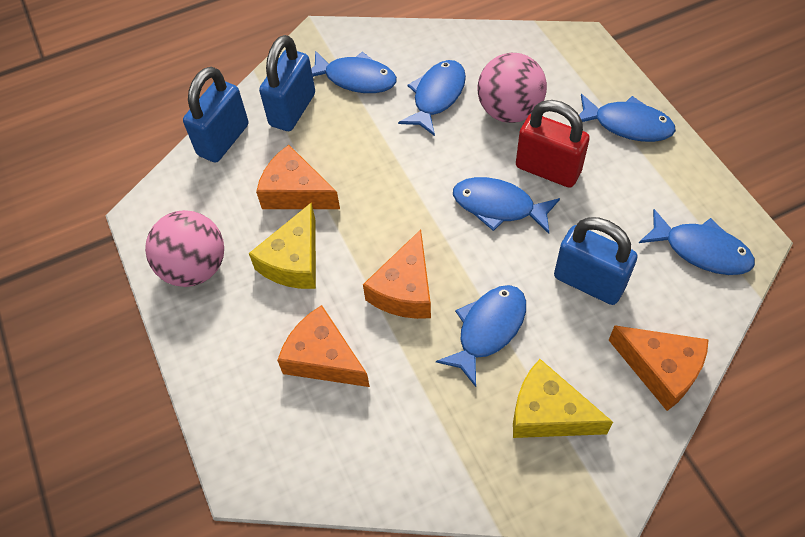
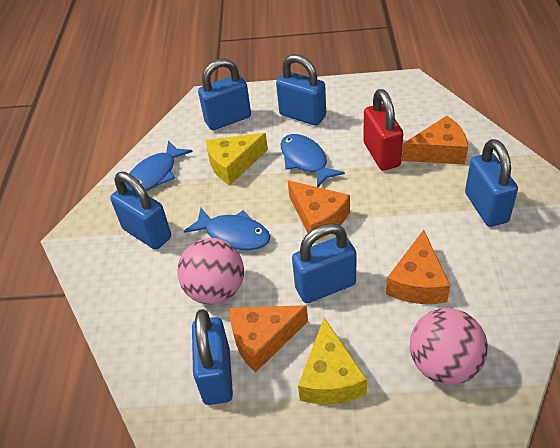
blue fish: [311,51,397,93] [398,60,466,136] [436,285,526,387] [453,177,560,234] [579,94,676,142] [639,209,755,275] = 6 -> [125,140,193,191] [184,208,271,250] [280,134,345,187] = 3
blue padlock: [183,67,249,163] [259,35,315,131] [554,217,638,305] = 3 -> [110,172,171,250] [192,309,233,405] [198,59,251,130] [276,54,326,126] [292,223,356,303] [465,139,518,227] = 6

